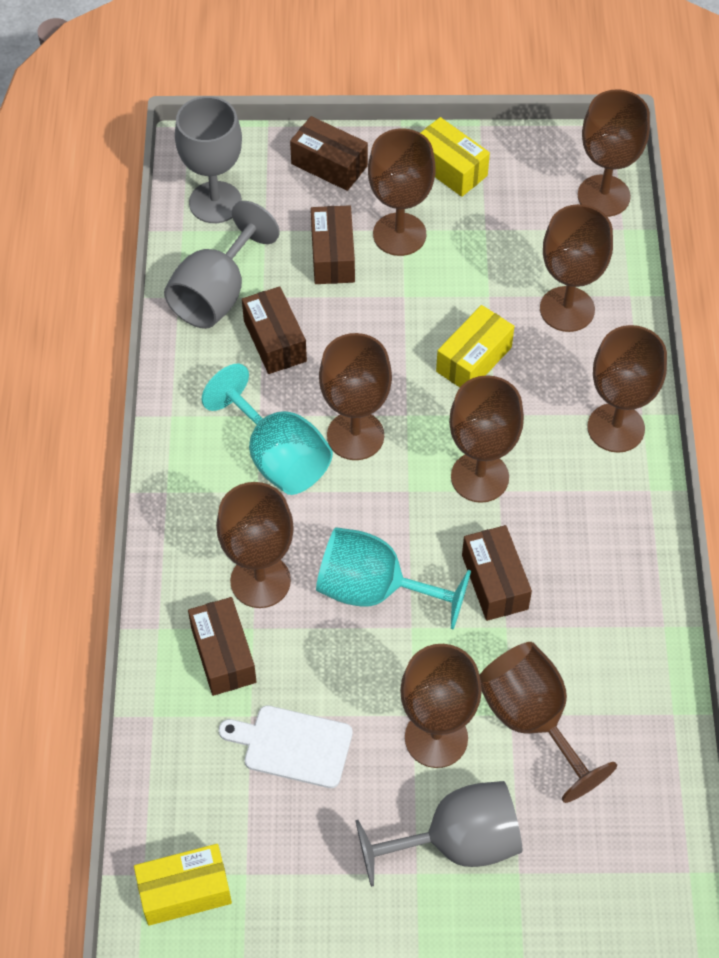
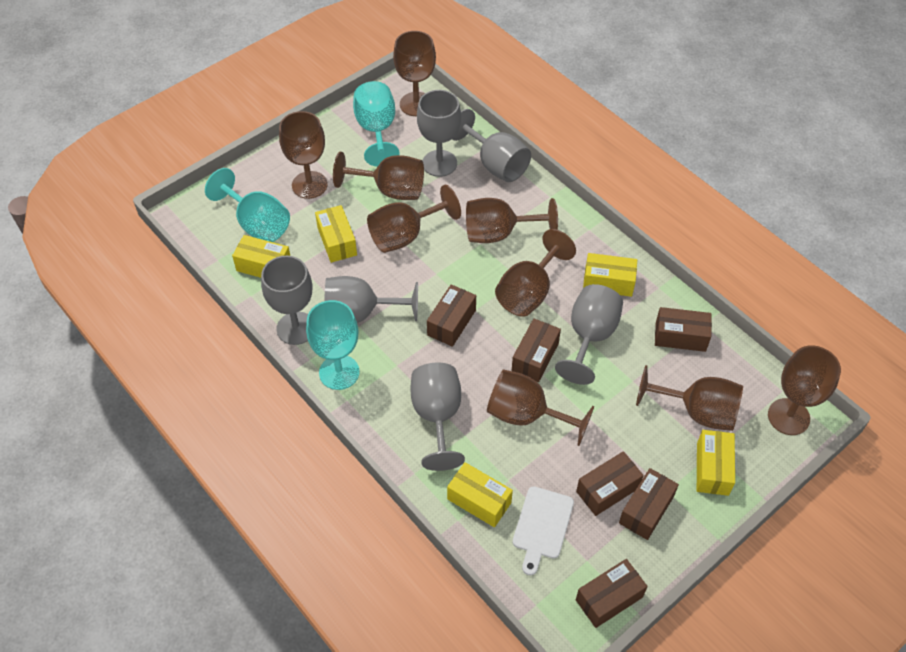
brown box: [188,597,257,696] [242,286,307,374] [290,116,368,191] [311,205,355,284] [462,525,532,621] = 5 -> [427,284,476,347] [512,319,561,382] [576,451,644,516] [576,559,648,628] [619,468,679,540] [655,307,712,352] = 6
grey goblet: [164,201,280,329] [175,96,242,223] [355,781,522,887] = 3 -> [261,256,312,345] [324,276,418,322] [410,363,465,471] [417,90,461,177] [452,109,531,182] [555,284,623,385] = 6
turquoise goblet: [201,364,333,495] [316,527,471,630] = 2 -> [205,168,290,242] [306,300,360,390] [353,81,400,167] = 3
yellow box: [134,844,232,926] [421,117,490,197] [436,305,514,387] = 3 -> [232,235,290,278] [315,205,357,263] [447,462,513,527] [583,253,637,297] [697,430,735,496] = 5

